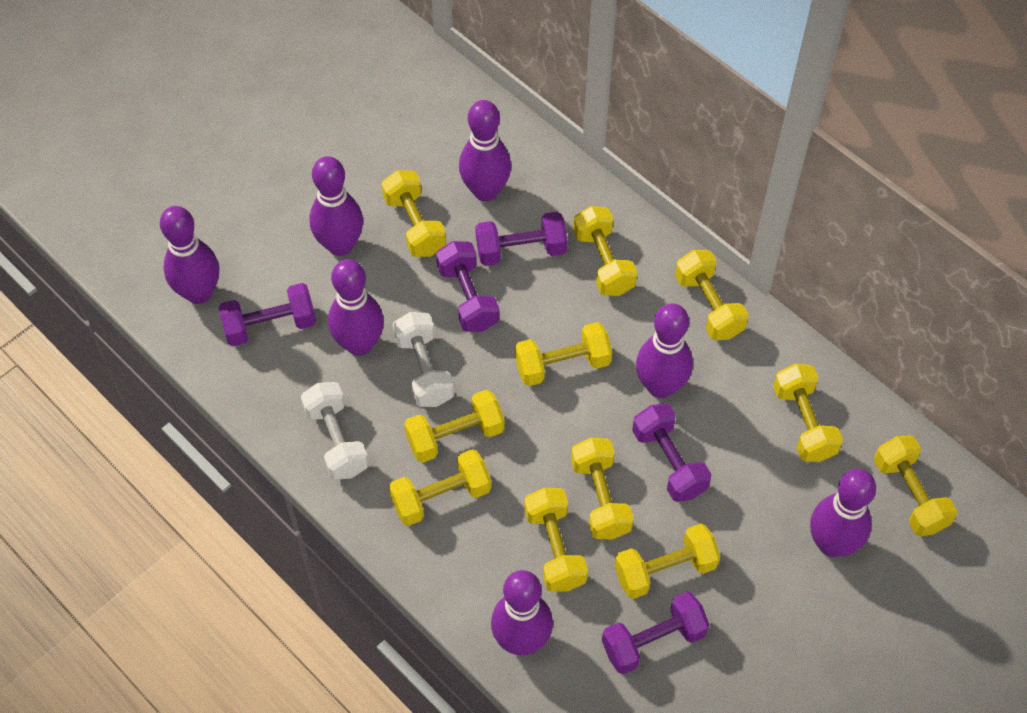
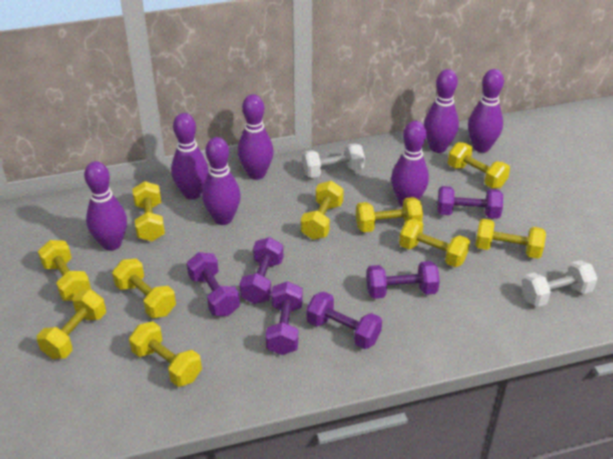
purple dumbbell: [219,283,316,346] [436,241,499,332] [475,212,568,266] [602,592,710,674] [632,403,712,502] = 5 -> [187,252,240,316] [240,237,283,304] [266,281,303,355] [306,292,382,349] [366,261,440,299] [437,186,503,219] = 6
yellow dumbbell: [381,170,446,257] [389,449,491,526] [404,390,505,463] [515,322,612,386] [524,488,588,592] [571,438,634,539] [573,206,637,296] [614,524,721,599] [675,250,749,340] [773,364,843,462] [874,435,957,536] = 11 -> [37,290,106,359] [38,240,91,301] [112,259,176,318] [129,321,202,387] [133,181,165,241] [301,181,344,240] [356,197,423,232] [399,218,470,267] [448,142,510,188] [475,219,546,259] = 10

